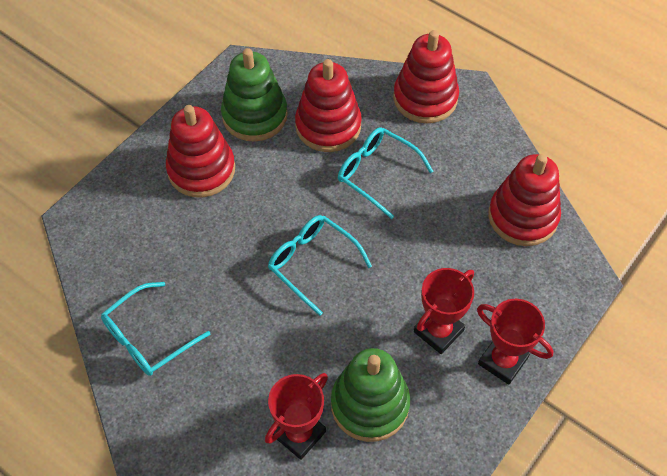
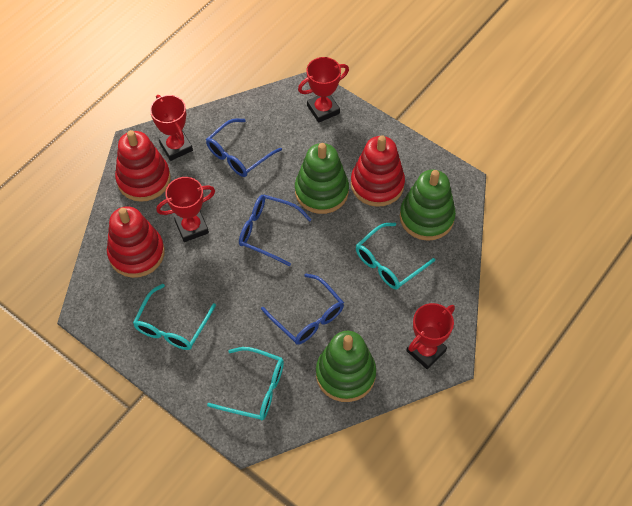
blue glasses: none = 0 -> [206,118,282,177] [239,195,312,266] [261,274,344,345] = 3
green stacking toy: [221,48,288,142] [331,348,410,442] = 2 -> [295,143,349,214] [316,331,376,402] [400,170,456,241] = 3
red stacking toy: [166,105,235,197] [295,59,362,152] [393,30,459,123] [488,154,561,246] = 4 -> [107,206,165,278] [115,130,170,202] [351,135,405,207] = 3
red trophy: [265,373,328,460] [414,268,474,354] [477,299,553,385] = 3 -> [150,95,193,161] [156,177,215,242] [298,57,349,123] [406,303,455,369] = 4

